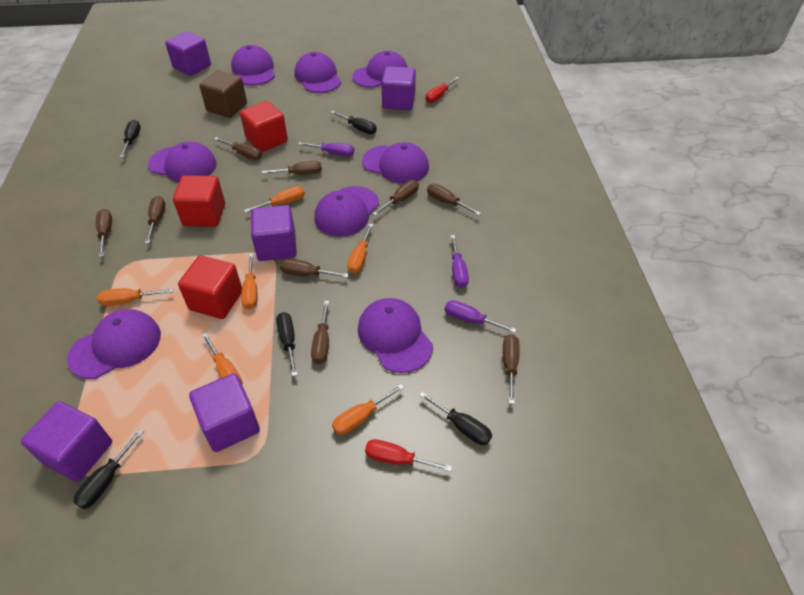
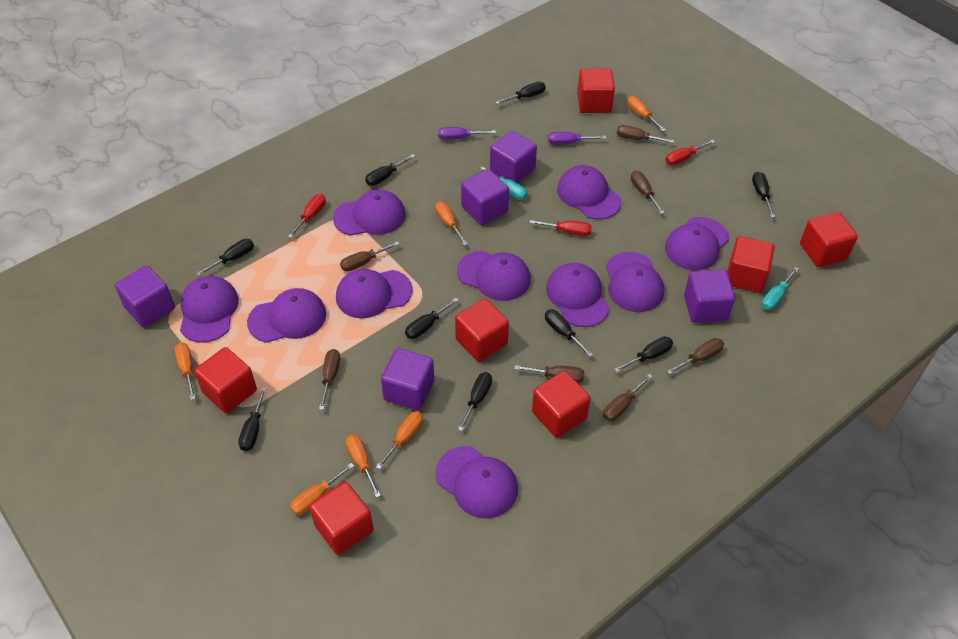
black screwdriver: [74,429,144,509] [120,120,141,157] [276,312,298,376] [331,111,377,134] [419,392,492,445] = 5 -> [196,239,254,276] [238,388,267,451] [365,154,415,186] [405,298,459,339] [458,372,492,431] [496,82,546,104] [545,309,593,357] [614,337,673,373] [752,172,775,218] = 9
brown cube: [199,70,247,118] = 1 -> none = 0
brown screwdriver: [96,209,112,257] [145,196,165,244] [214,137,262,160] [262,161,322,175] [280,259,349,278] [311,301,329,364] [372,180,419,216] [427,184,481,215] [503,334,520,404] = 9 -> [319,349,340,410] [340,241,399,272] [514,365,584,383] [603,374,653,421] [617,125,674,143] [631,171,665,214] [667,338,724,374] = 7
purple cap: [67,309,161,379] [148,142,217,182] [231,45,275,85] [294,52,341,93] [314,186,379,236] [352,51,408,88] [358,298,433,373] [362,142,429,183] = 8 -> [180,276,238,343] [247,288,326,343] [333,189,406,236] [336,269,413,318] [435,446,518,518] [457,250,531,301] [546,263,610,327] [557,165,622,220] [606,252,664,312] [665,217,729,270] = 10
purple screwdriver: [298,142,354,157] [445,300,517,333] [450,235,469,288] = 3 -> [438,127,496,140] [548,132,606,145] = 2
red cube: [173,175,225,227] [178,255,242,319] [240,101,288,152] = 3 -> [194,347,257,413] [309,482,374,555] [455,298,509,362] [532,371,591,438] [577,68,615,113] [727,236,775,293] [800,212,858,267] = 7
red screwdriver: [365,439,452,472] [425,77,459,103] = 2 -> [288,194,326,238] [529,220,592,236] [665,140,715,165] = 3
turquoise screwdriver: none = 0 -> [480,166,528,200] [762,267,799,310] = 2

